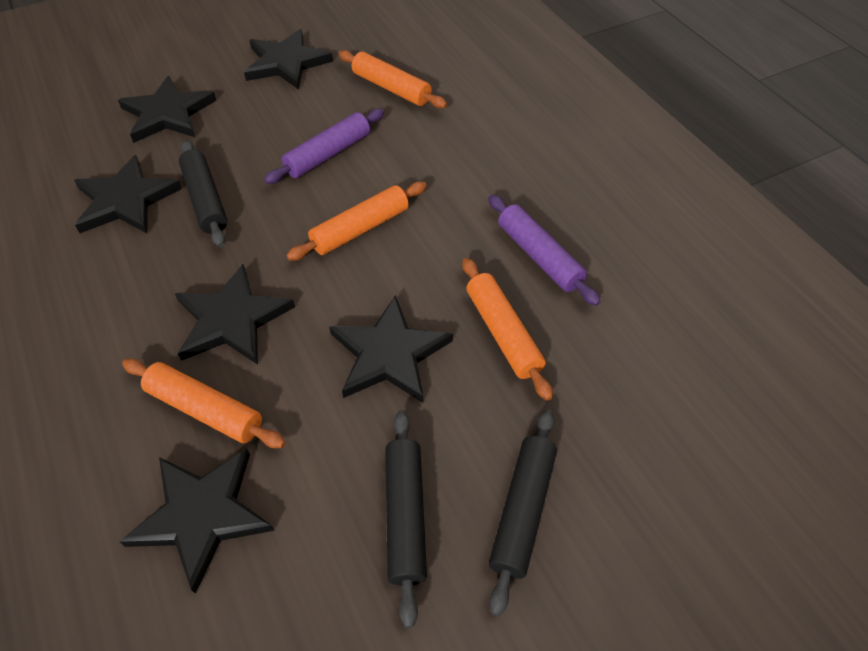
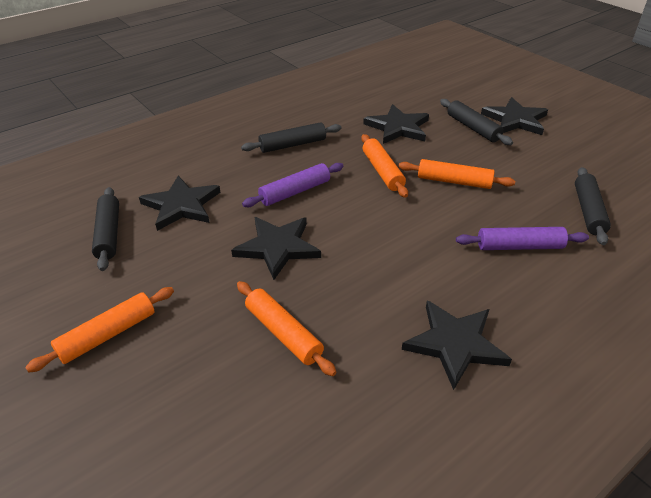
black rolling pin: [179,140,228,247] [385,410,427,628] [489,410,557,616] = 3 -> [92,187,119,271] [241,122,342,153] [440,99,513,145] [575,167,611,245] = 4
black star: [74,155,182,233] [118,76,217,143] [119,449,275,594] [175,264,295,365] [244,29,333,90] [329,295,453,402] = 6 -> [139,176,221,231] [231,217,321,280] [363,104,429,144] [402,300,512,390] [481,97,548,135] = 5

